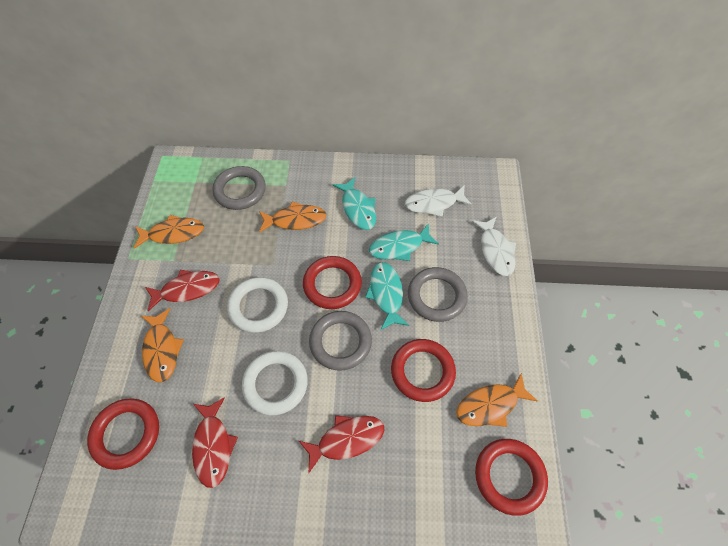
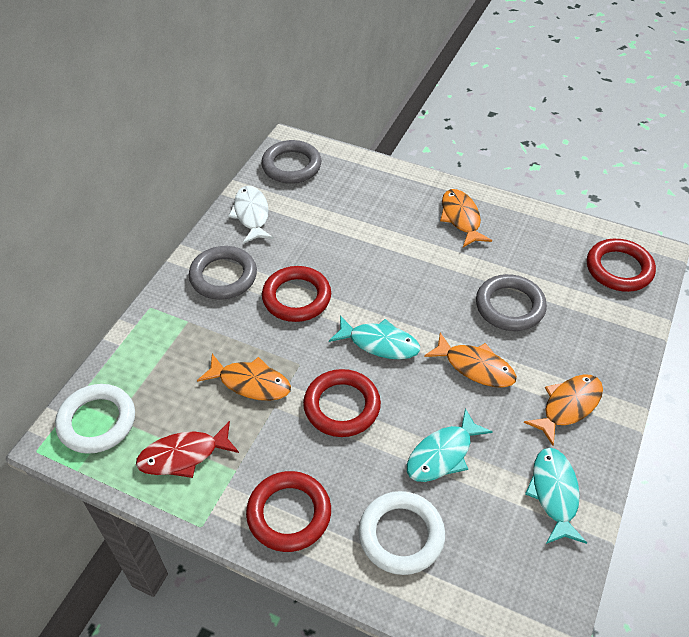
red fish: [145,270,220,311] [192,397,238,488] [299,415,385,473] = 3 -> [136,421,239,478] = 1
white fish: [405,186,472,217] [472,216,516,276] = 2 -> [228,186,274,244] = 1

